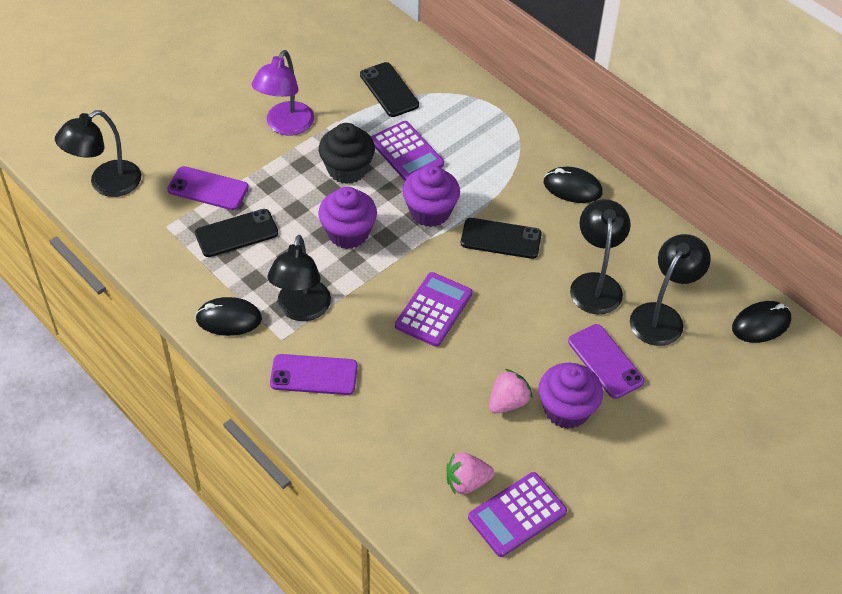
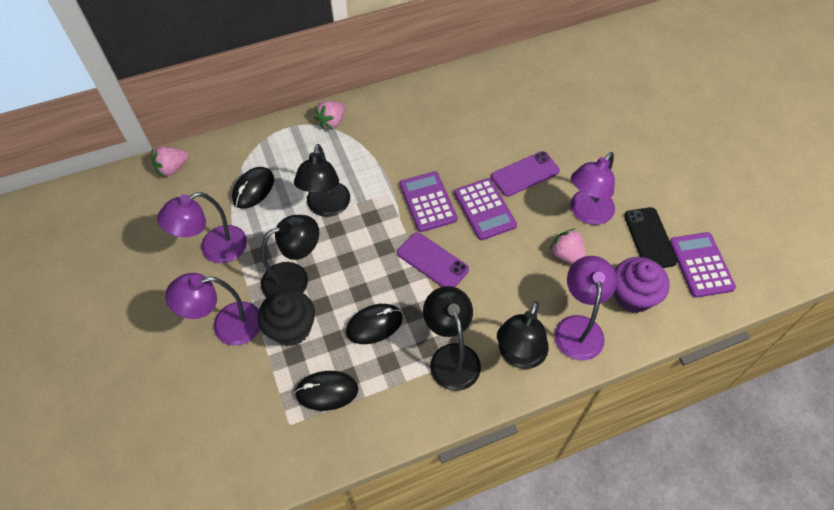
black phone: [195,209,278,257] [360,62,419,117] [461,218,542,259] = 3 -> [624,207,678,268] = 1
pink strawberry: [447,452,494,495] [489,369,532,414] = 2 -> [152,146,188,177] [314,101,345,130] [550,228,586,264] = 3
purple cupcake: [318,187,377,249] [402,165,460,227] [538,363,603,429] = 3 -> [614,257,670,313] = 1
purple lamp: [252,50,314,135] = 1 -> [157,192,247,263] [165,273,261,346] [555,256,617,360] [570,152,615,225] = 4
purple phone: [167,166,249,210] [270,354,358,395] [568,324,645,399] = 3 -> [397,232,469,287] [491,151,560,197] = 2

